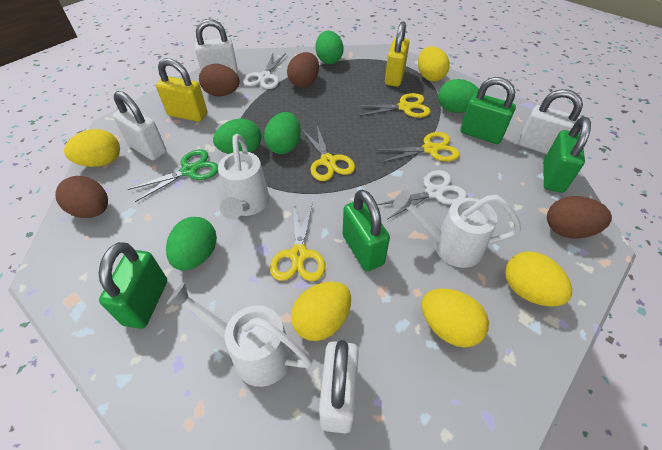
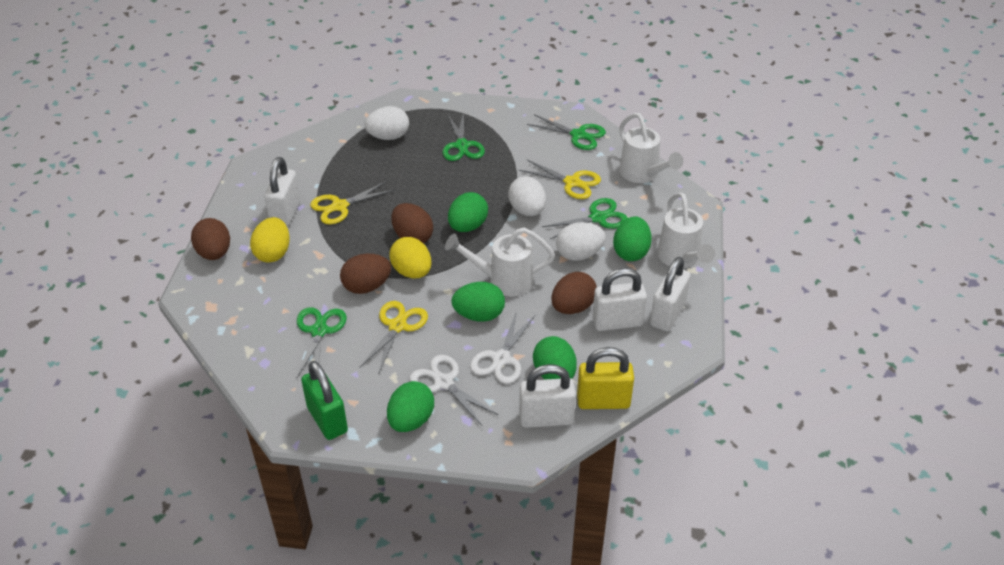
green padlock: [99,242,167,329] [343,190,390,271] [460,77,516,144] [543,117,591,193] = 4 -> [301,361,348,440] = 1
green scissors: [128,149,218,202] = 1 -> [296,307,347,379] [442,111,485,161] [527,114,606,150] [542,198,628,239] = 4
white egg: none = 0 -> [365,106,409,140] [508,176,546,216] [556,222,606,261] = 3
yellow egg: [64,129,120,167] [291,282,351,341] [418,46,450,82] [422,288,489,347] [505,252,572,307] = 5 -> [250,217,290,263] [389,237,431,278] = 2
yellow padlock: [156,58,207,122] [385,21,409,87] = 2 -> [577,347,634,409] = 1
yellow scissors: [270,202,325,281] [301,126,355,181] [355,93,431,118] [375,132,460,163] = 4 -> [310,181,395,225] [360,301,428,374] [519,159,601,199] = 3

